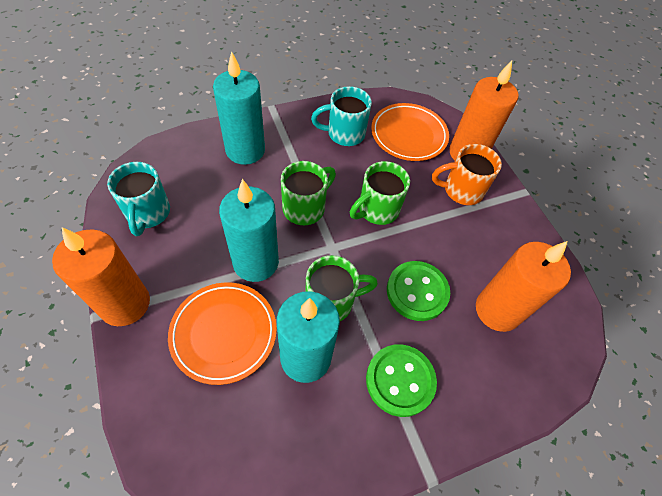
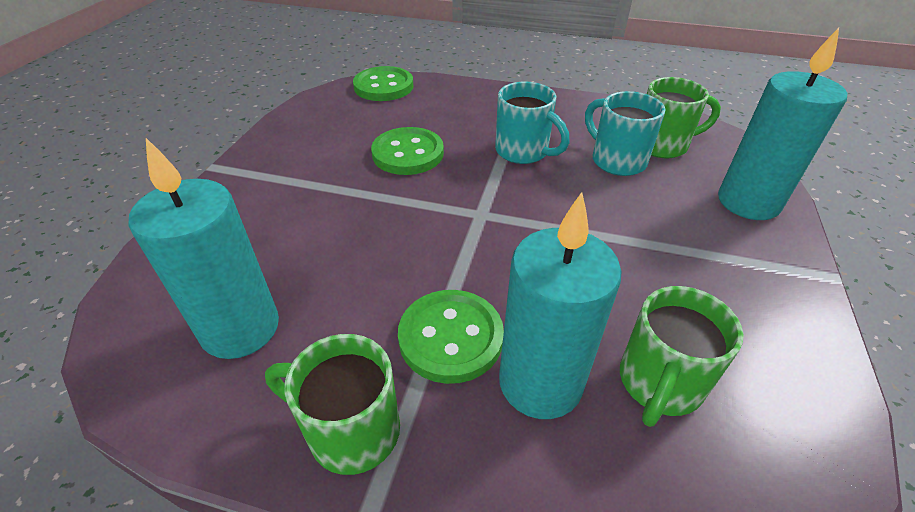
green button: [366,344,437,417] [387,261,450,321] = 2 -> [353,66,413,101] [371,127,444,175] [398,290,504,384] = 3
orange candle: [52,227,150,326] [449,61,518,161] [476,241,571,332] = 3 -> none = 0
orange mug: [432,144,502,205] = 1 -> none = 0
orange plate: [168,282,277,385] [371,103,449,161] = 2 -> none = 0

